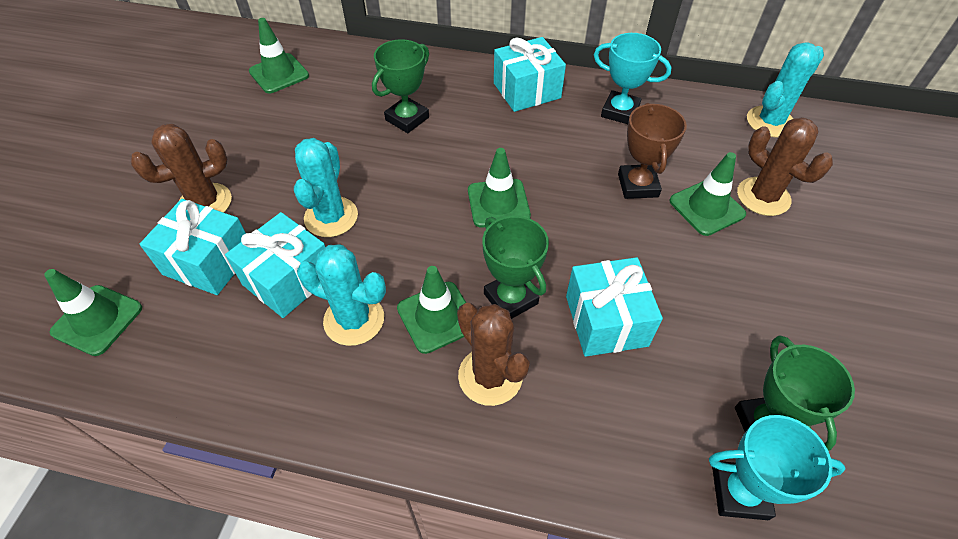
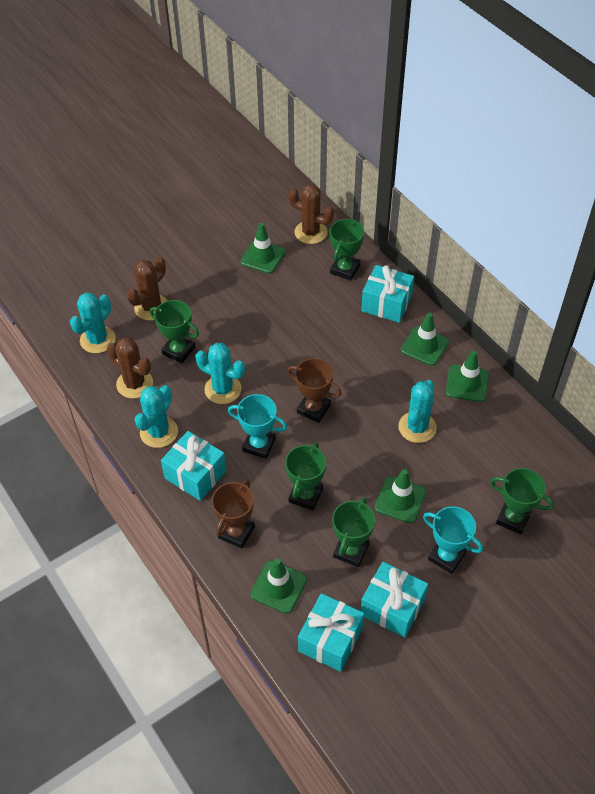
brown trophy: [618,103,687,199] = 1 -> [211,480,255,549] [287,358,342,423] = 2
green trophy: [372,39,429,133] [482,216,549,319] [735,336,855,451] = 3 -> [150,300,199,363] [285,442,326,511] [329,219,364,281] [332,498,375,567] [490,468,554,535] = 5
turquoise cactus: [294,138,358,237] [297,244,386,346] [747,42,824,137] = 3 -> [70,292,116,353] [134,385,178,448] [195,343,245,404] [398,380,437,443] = 4

